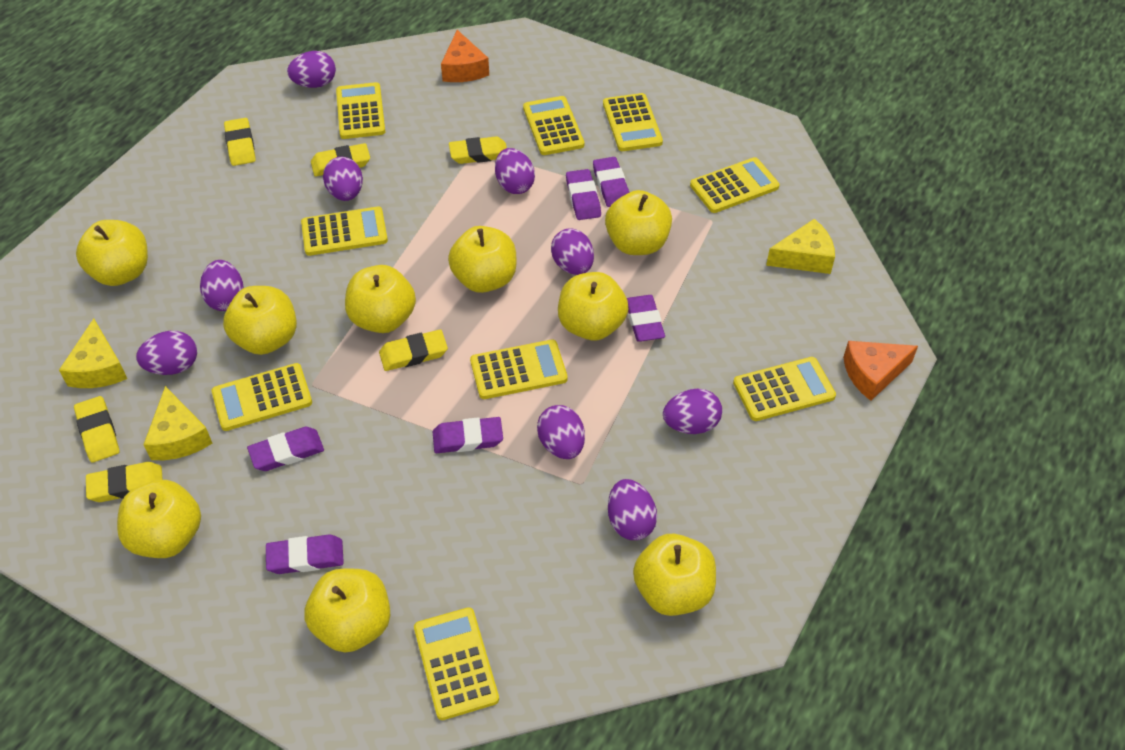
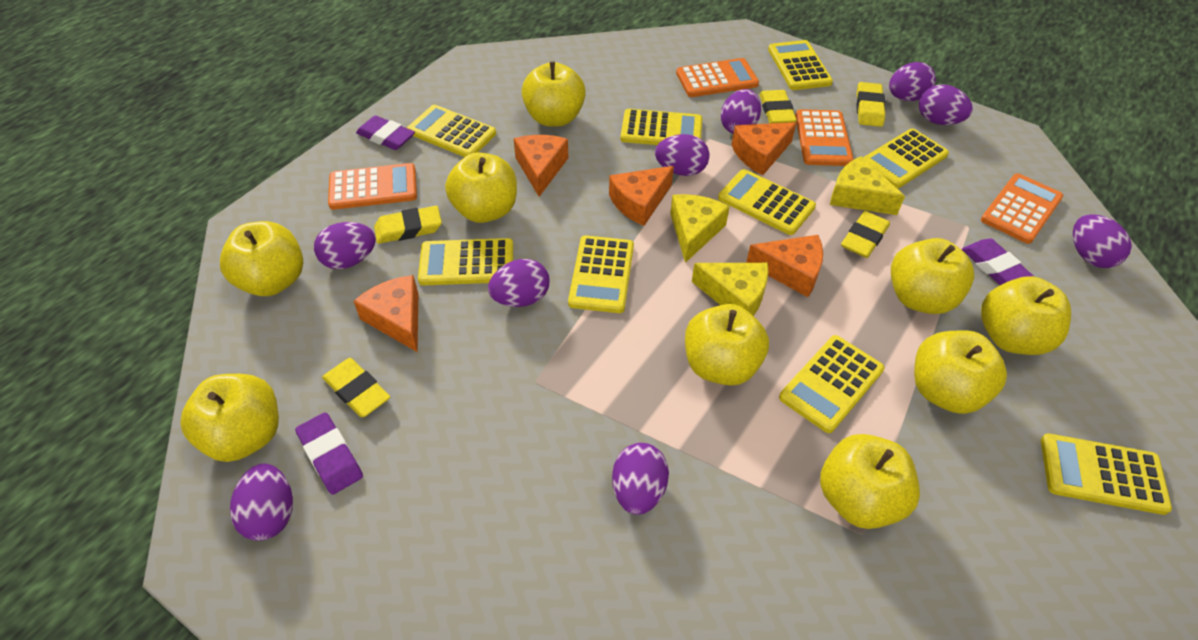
orange calculator: none = 0 -> [328,163,417,210] [676,58,759,97] [795,109,854,166] [981,173,1063,244] = 4
orange cheese: [441,30,489,82] [843,341,918,401] = 2 -> [353,275,418,352] [514,135,568,197] [609,166,674,226] [731,122,796,175] [746,235,823,297] = 5
purple eraser: [247,427,324,471] [266,535,344,574] [433,417,503,453] [566,169,601,220] [593,157,629,207] [627,295,665,342] = 6 -> [295,412,363,495] [356,115,415,150] [962,239,1035,285] = 3
yellow eraser: [74,396,119,463] [86,462,163,502] [224,118,256,166] [311,143,370,177] [379,330,448,371] [449,136,507,164] = 6 -> [322,358,390,417] [374,206,442,244] [759,90,797,124] [841,211,890,258] [856,82,885,127] = 5

